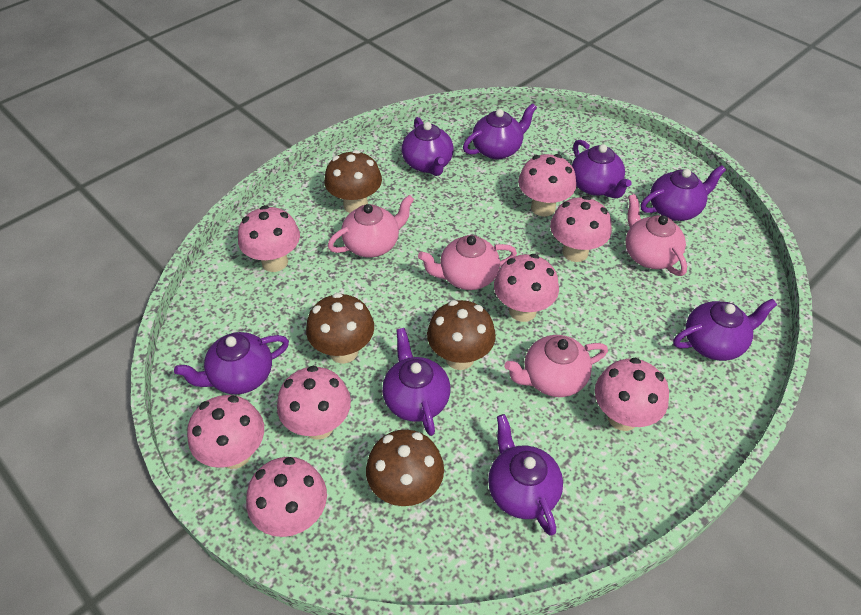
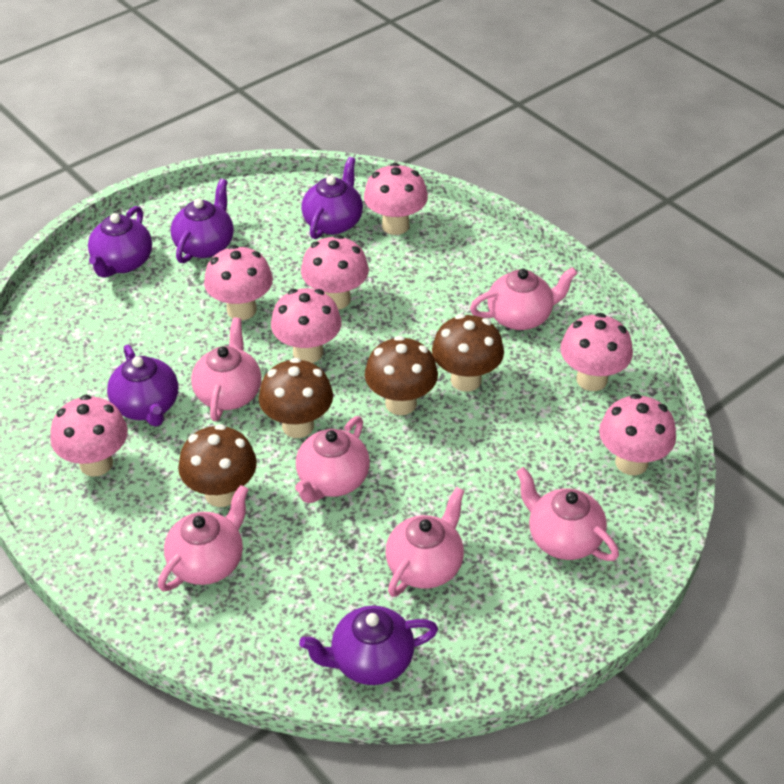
pink mushroom: [187,395,264,469] [238,205,300,272] [246,457,327,537] [277,366,351,440] [494,254,559,322] [518,154,576,217] [550,196,612,262] [595,358,669,431] = 8 -> [50,395,128,477] [204,245,273,320] [271,288,342,363] [301,235,369,310] [364,163,428,235] [560,313,633,391] [599,394,676,475] = 7
pink teapot: [328,195,414,257] [418,235,517,290] [504,335,608,397] [626,194,687,276] = 4 -> [158,485,249,592] [191,318,262,421] [295,416,370,503] [386,487,464,597] [470,267,578,330] [516,467,619,561] = 6
purple teapot: [174,332,289,394] [382,328,451,436] [402,117,454,176] [463,103,537,159] [488,414,563,536] [572,140,632,199] [641,165,726,221] [673,298,777,361] = 8 -> [88,206,152,278] [107,345,178,427] [171,179,234,263] [299,606,438,685] [301,157,363,239] = 5

